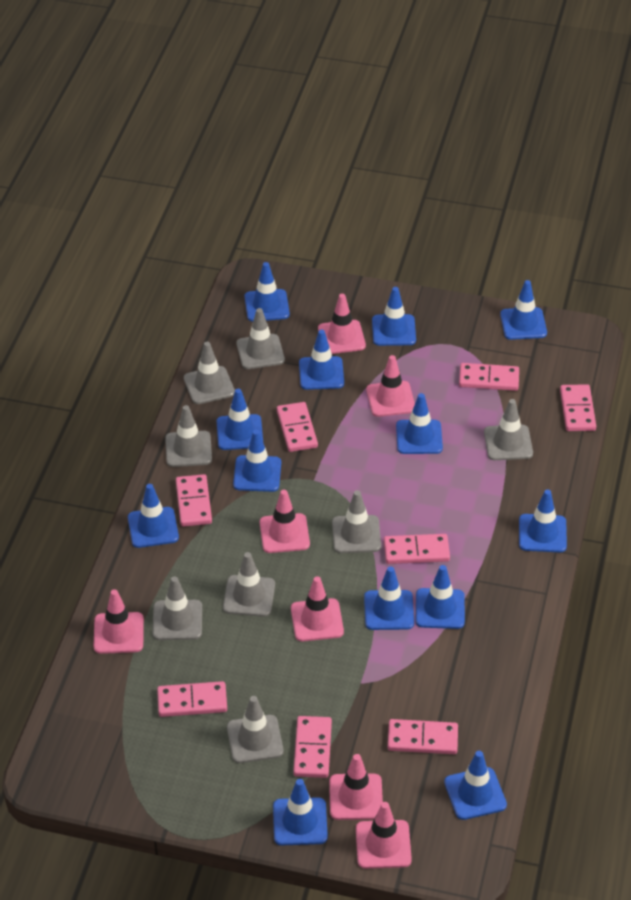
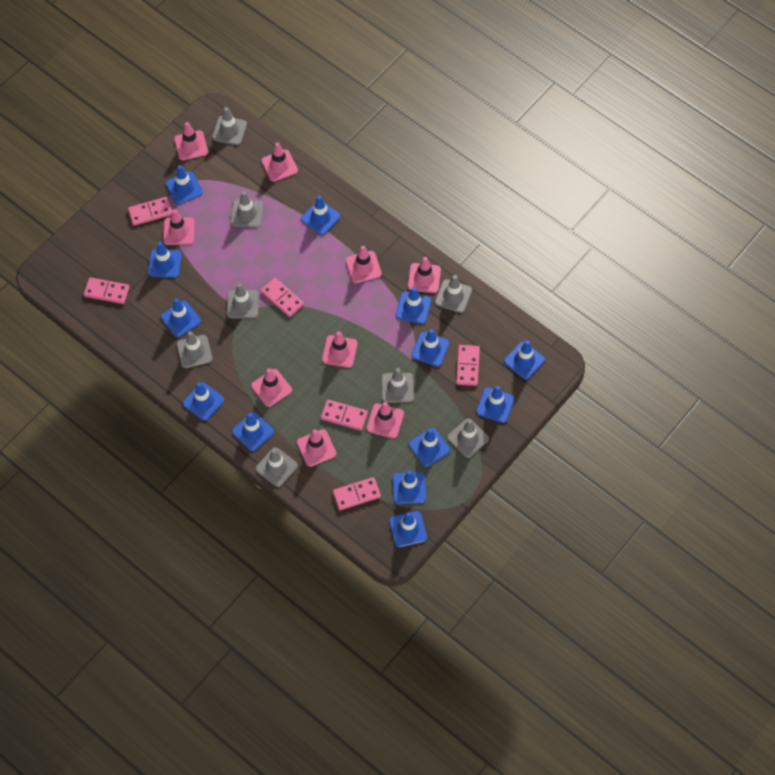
pink domino: [157,681,227,717] [176,474,212,527] [277,402,318,452] [293,716,332,778] [384,534,450,564] [388,719,458,754] [459,363,519,391] [560,384,596,431] = 8 -> [84,277,130,304] [128,197,172,226] [261,278,304,317] [321,400,368,431] [333,477,381,510] [456,345,480,386] = 6
pink traffic cone: [93,589,144,654] [260,490,310,553] [291,576,344,641] [318,294,366,354] [329,754,383,820] [356,802,412,869] [366,355,415,417] = 7 -> [163,209,195,245] [174,122,208,160] [251,368,292,407] [261,143,298,182] [297,429,336,467] [322,331,358,368] [346,246,382,283] [367,402,404,438] [408,257,441,293] = 9

